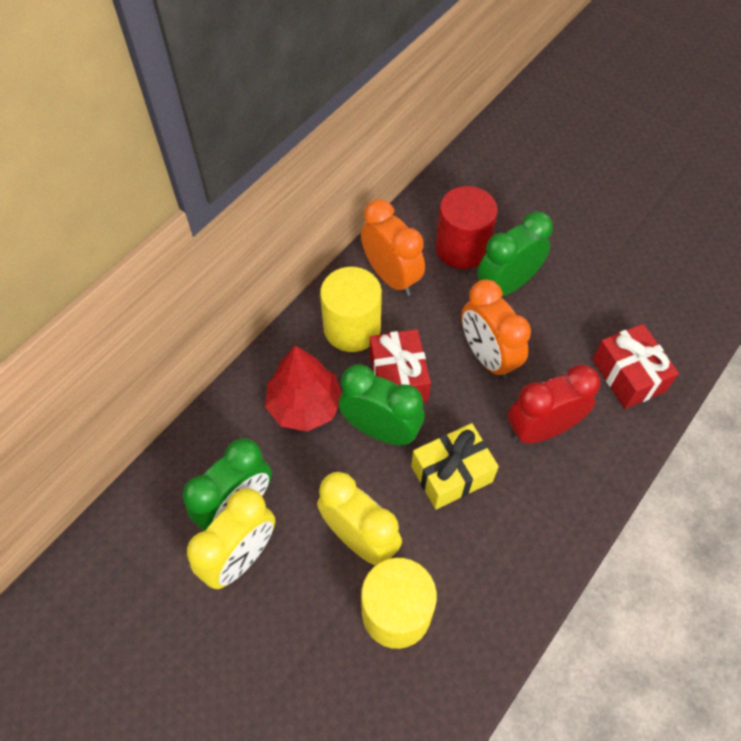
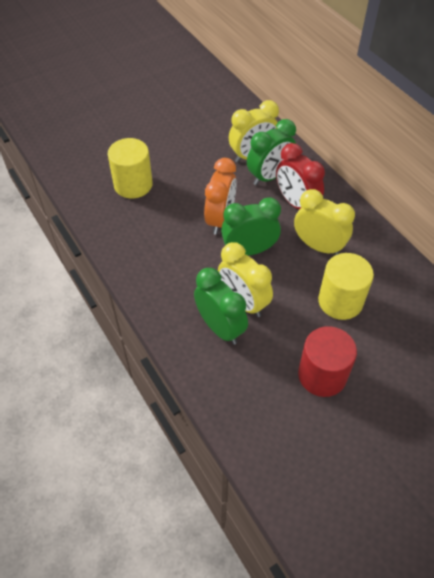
orange clock: [361,199,425,296] [462,279,531,380] = 2 -> [204,158,237,235] = 1
red gift: [370,329,431,402] [592,324,679,409] = 2 -> none = 0
red tree: [265,346,342,432] = 1 -> none = 0
yellow clock: [187,488,275,589] [317,472,402,566] = 2 -> [218,242,273,317] [229,100,279,163] [294,189,355,255] = 3
yellow gift: [411,423,499,509] = 1 -> none = 0

